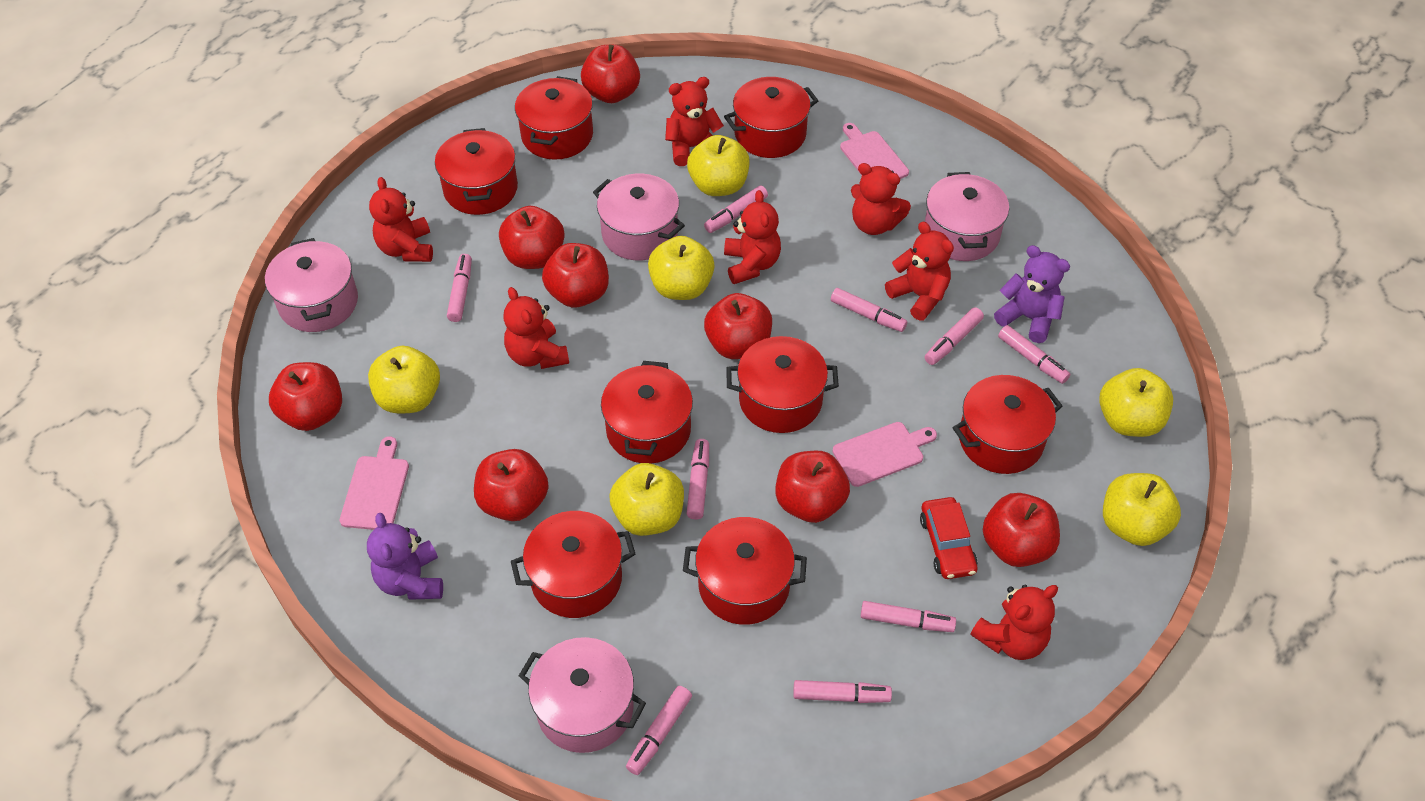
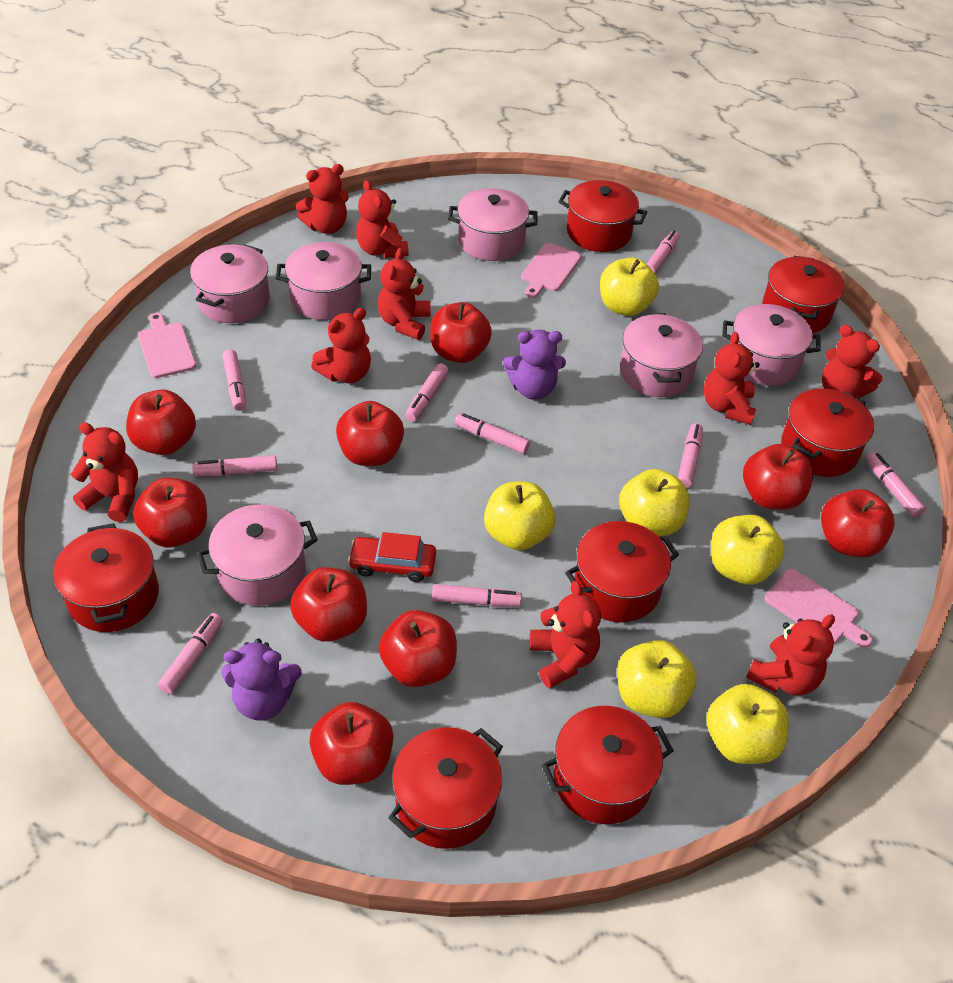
pink pot: [265,238,358,332] [519,637,646,753] [593,174,685,260] [925,172,1009,261] = 4 -> [190,244,270,323] [197,504,318,606] [276,242,371,320] [448,188,537,261] [620,313,703,397] [722,304,820,386] = 6
red apple: [269,362,342,431] [474,449,549,521] [499,206,565,269] [542,243,609,308] [581,45,640,103] [704,293,772,359] [775,451,850,523] [983,493,1060,567] = 8 -> [126,390,196,455] [133,478,207,548] [290,567,367,642] [309,702,394,785] [336,401,404,466] [379,610,457,687] [430,302,492,363] [743,444,813,510] [821,489,895,558] = 9
red pot: [435,128,518,215] [511,511,635,618] [515,76,593,160] [601,361,693,464] [683,517,807,625] [724,77,818,158] [726,336,839,433] [953,375,1063,474] = 8 -> [53,523,159,632] [388,727,503,849] [541,706,674,824] [558,180,647,252] [565,521,679,622] [762,256,844,333] [781,388,874,477] = 7
red teddy bear: [369,177,433,262] [503,287,569,369] [665,77,724,166] [724,190,781,284] [851,163,911,235] [885,222,954,321] [971,585,1058,660] = 7 -> [71,422,138,522] [296,164,349,234] [311,308,371,383] [356,180,409,258] [377,248,431,340] [529,581,601,688] [704,332,760,425] [746,614,835,696] [822,325,882,398] = 9

